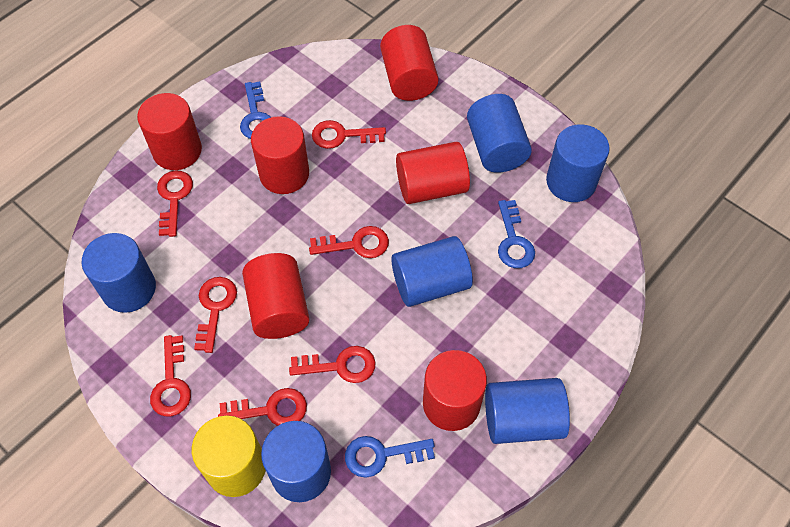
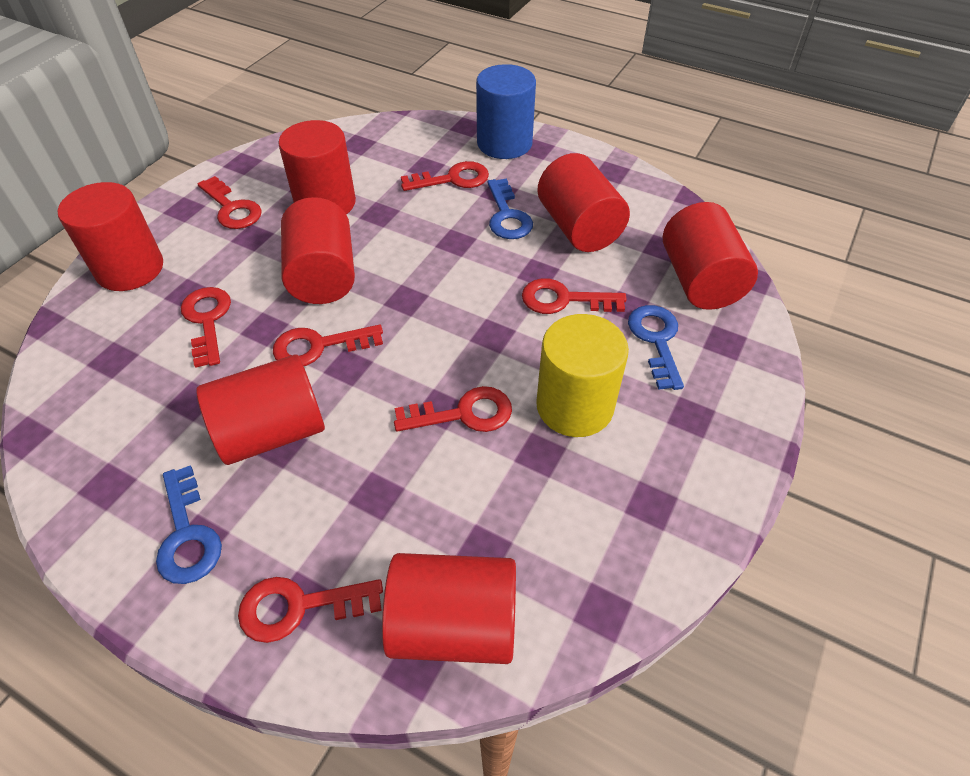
blue cylinder: [82,233,156,313] [261,421,331,502] [391,236,473,307] [467,94,532,173] [485,378,570,444] [546,124,610,202] = 6 -> [476,64,536,159] = 1
red cylinder: [137,93,202,170] [242,253,310,339] [251,116,309,194] [380,25,439,101] [396,142,470,204] [423,350,487,431] = 6 -> [58,182,163,291] [196,354,325,465] [278,120,356,214] [281,197,355,304] [382,553,516,664] [538,153,630,252] [663,202,758,310] = 7

